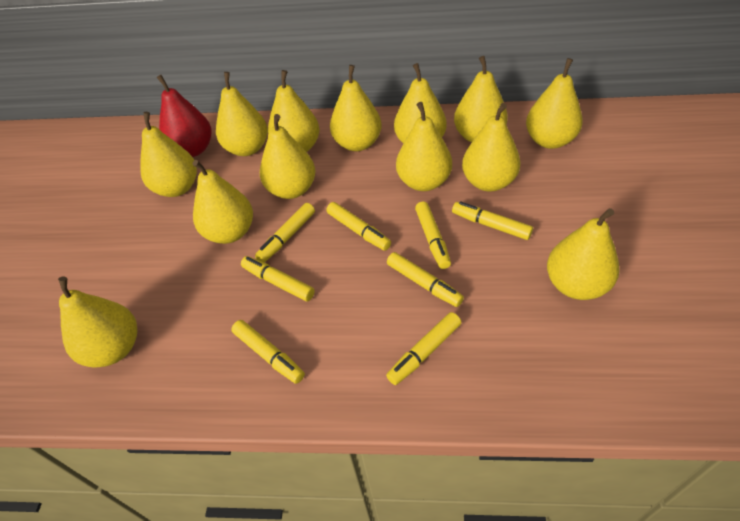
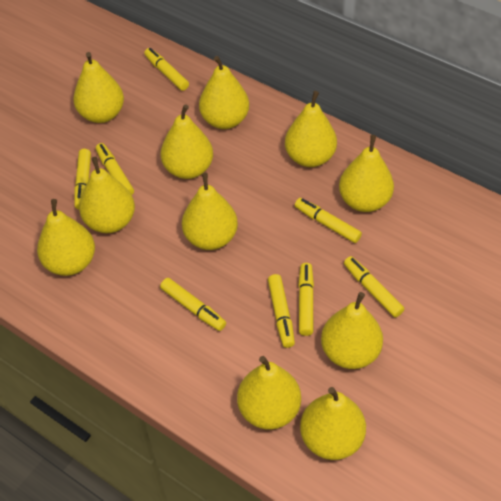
red pear: [157,75,212,157] = 1 -> none = 0
yellow pear: [58,277,137,368] [140,112,197,197] [193,160,253,244] [216,72,268,156] [260,114,316,199] [268,70,319,152] [330,65,382,151] [394,63,447,144] [396,102,452,191] [454,56,508,143] [462,103,521,191] [526,58,583,149] [547,208,619,300] = 13 -> [37,199,95,276] [73,52,124,123] [79,157,135,233] [161,104,213,179] [182,173,238,250] [199,56,249,129] [237,356,301,430] [285,91,337,167] [300,387,366,460] [321,292,383,369] [339,135,394,212] = 11

